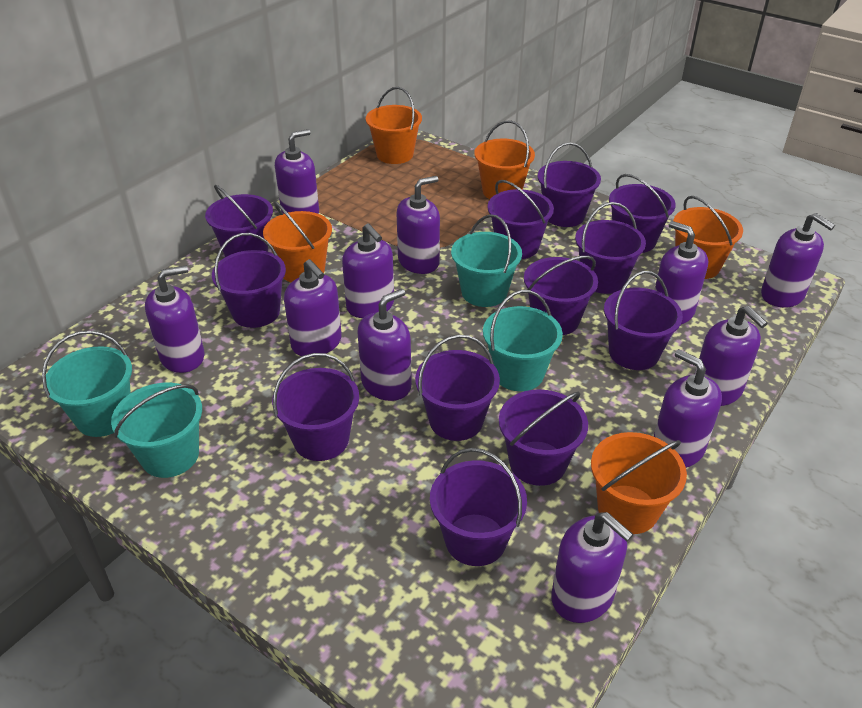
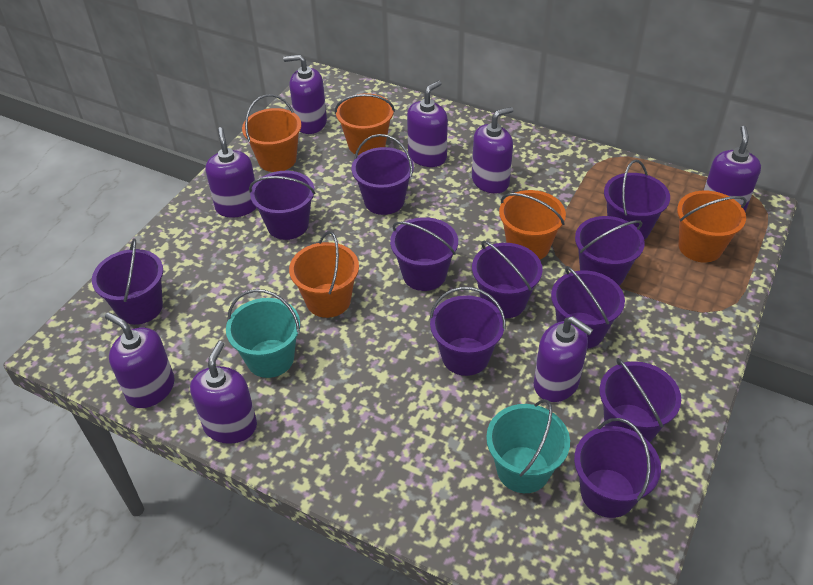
purple bucket: [205,185,273,257] [212,233,286,328] [272,353,359,461] [415,335,500,441] [430,448,527,566] [487,180,554,259] [499,390,588,486] [524,256,598,335] [538,142,601,227] [575,202,646,294] [604,271,683,370] [609,174,676,253] = 12 -> [92,238,163,325] [249,171,315,240] [352,134,414,215] [390,217,458,291] [429,287,506,376] [472,241,543,319] [551,266,625,349] [574,418,661,518] [575,216,645,286] [600,358,681,442] [604,159,670,240] = 11
purple soap dispenser: [145,265,205,373] [275,129,319,214] [284,259,342,357] [342,223,394,318] [358,289,412,401] [397,176,440,274] [551,512,633,623] [654,221,708,324] [654,349,722,468] [694,306,767,406] [761,213,835,308] = 11 -> [105,312,175,408] [190,341,257,444] [206,127,256,218] [283,55,327,134] [407,80,448,167] [472,107,513,194] [534,316,593,402] [704,126,761,211] = 8
turquoise bucket: [42,331,132,437] [111,383,202,478] [451,214,522,307] [483,290,563,391] = 4 -> [226,289,300,378] [486,399,570,493] = 2

